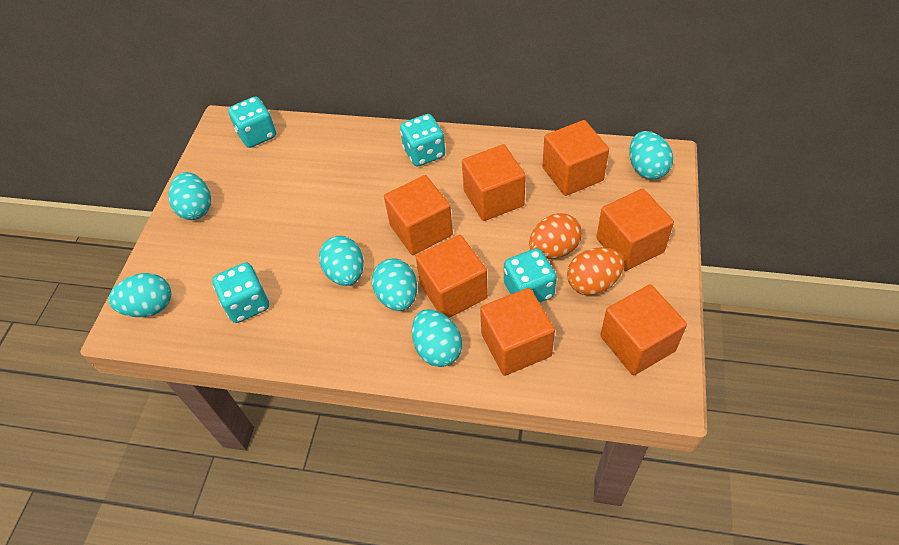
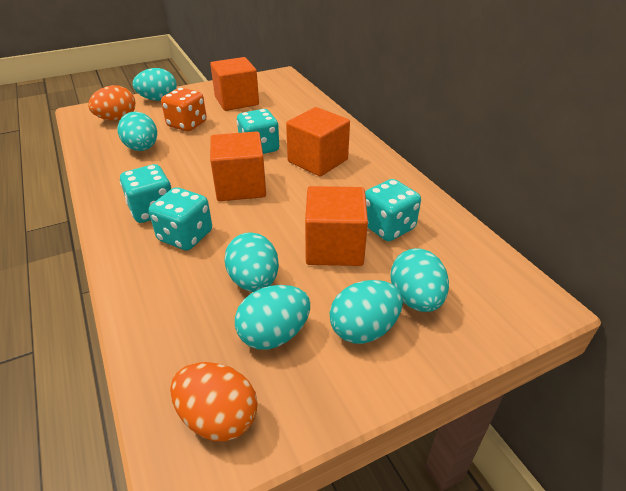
orange cube: [384,175,453,255] [416,235,488,318] [462,144,526,221] [480,288,555,376] [542,120,609,196] [596,189,674,271] [600,284,687,376] = 7 -> [210,57,259,111] [210,131,266,201] [286,107,350,177] [305,186,368,266] = 4
orange dice: none = 0 -> [161,88,207,131] = 1

